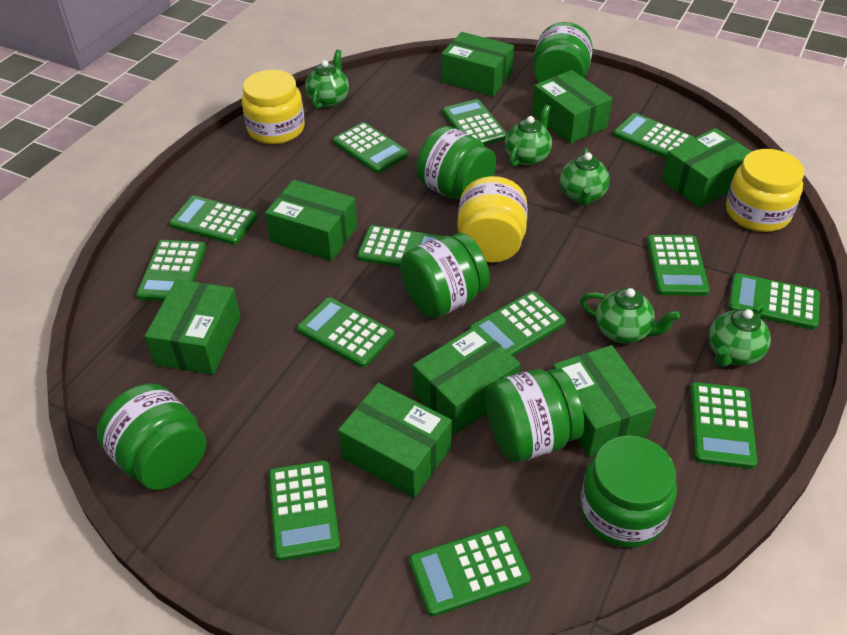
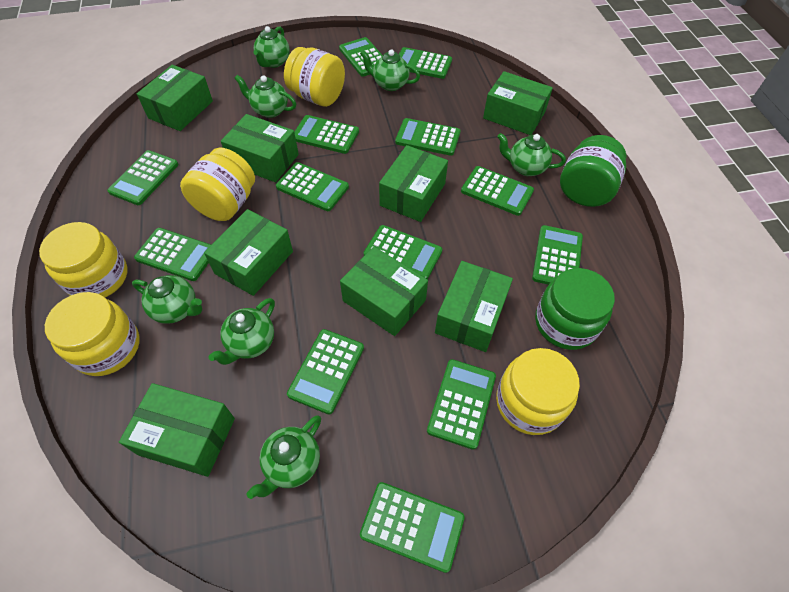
green jar: [97,383,206,490] [400,233,490,318] [416,126,496,200] [485,368,584,462] [533,22,593,83] [580,436,677,548] = 6 -> [535,268,615,350] [560,135,626,207] = 2
green teapot: [305,50,349,109] [505,105,552,167] [560,148,610,206] [580,288,680,343] [709,303,771,367] = 5 -> [132,275,202,324] [209,298,275,365] [234,75,296,118] [247,415,321,499] [254,26,290,68] [360,49,420,91] [497,133,566,176] = 7
yellow jar: [242,70,305,144] [457,176,528,263] [726,149,804,232] = 3 -> [39,222,127,297] [45,292,140,376] [180,147,255,221] [284,47,345,107] [496,348,580,435] = 5

